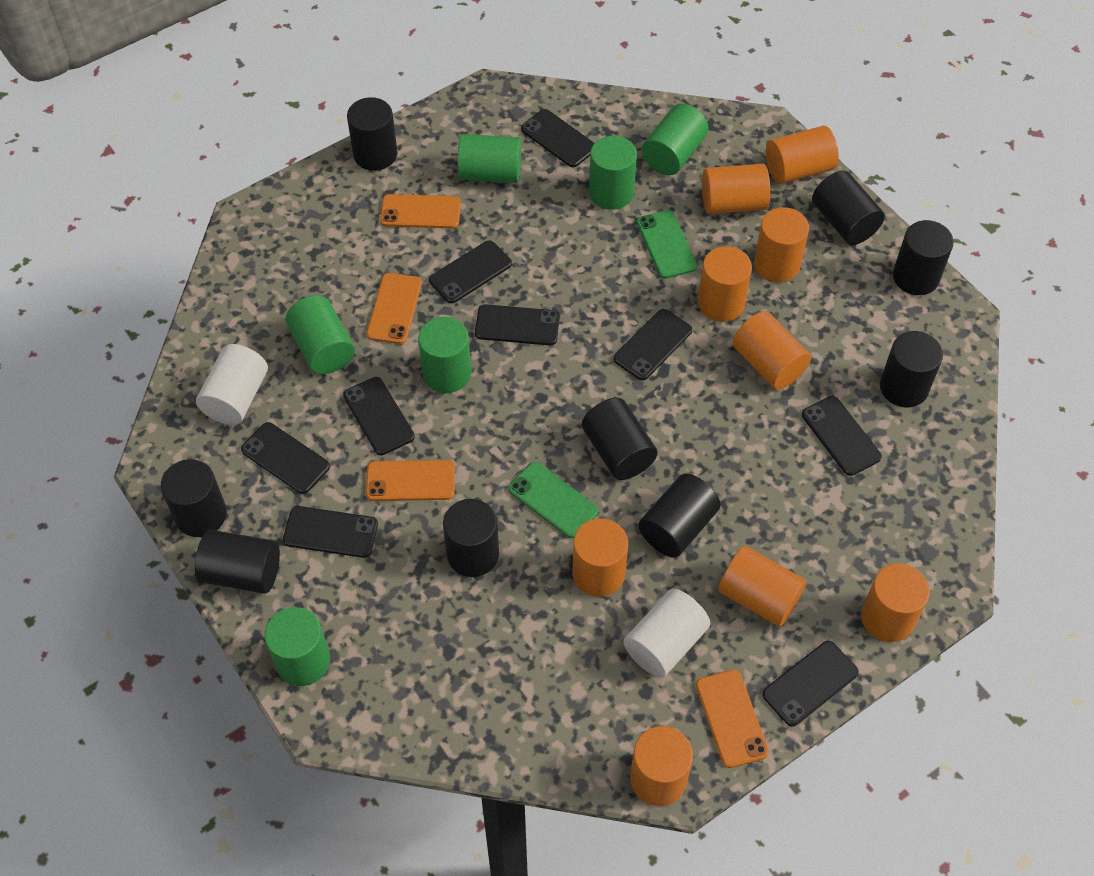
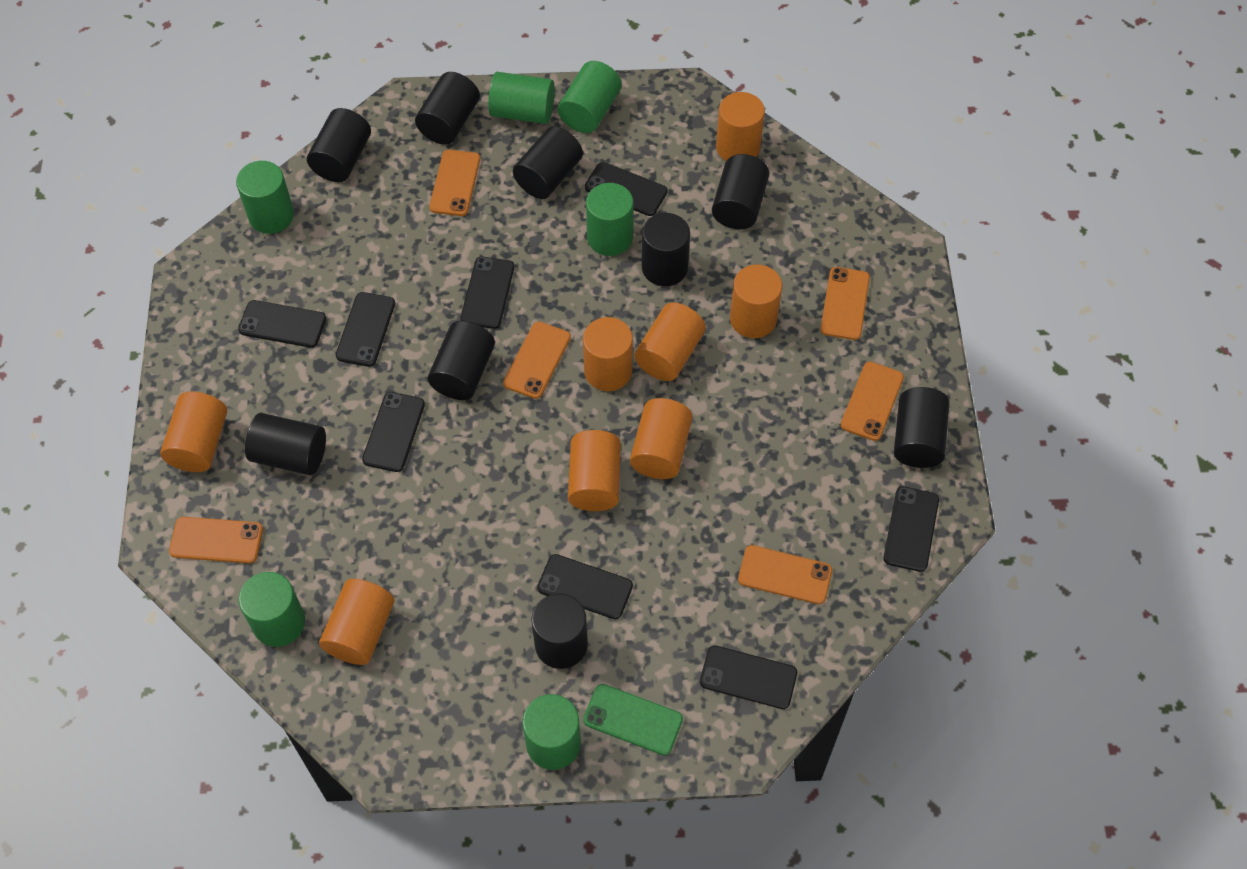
black phone: [241,422,330,494] [283,506,378,558] [343,377,415,455] [429,240,512,303] [475,304,560,345] [521,109,594,167] [614,309,692,380] [762,641,859,727] [802,396,882,476] = 9 -> [238,300,326,348] [336,292,395,367] [362,392,425,472] [461,256,515,329] [537,554,633,619] [585,162,668,216] [700,645,797,709] [883,486,939,572] = 8
green phone: [508,462,598,538] [636,210,697,279] = 2 -> [583,684,683,756] = 1
orange cylinder: [573,518,628,597] [630,726,693,806] [698,246,752,322] [702,164,770,214] [718,546,806,627] [732,311,811,390] [754,207,809,282] [766,126,839,184] [861,563,930,642] = 9 -> [160,392,227,472] [319,579,394,665] [568,430,621,511] [583,317,633,391] [630,398,693,479] [634,303,706,381] [716,92,765,161] [730,264,782,338] = 8
orange phone: [366,460,455,501] [367,273,422,344] [380,194,461,229] [696,670,769,768] = 4 -> [169,517,263,563] [429,150,480,216] [503,322,571,399] [738,545,832,604] [820,267,870,340] [841,362,904,441] = 6
white cylinder: [196,344,268,425] [623,589,710,678] = 2 -> none = 0

